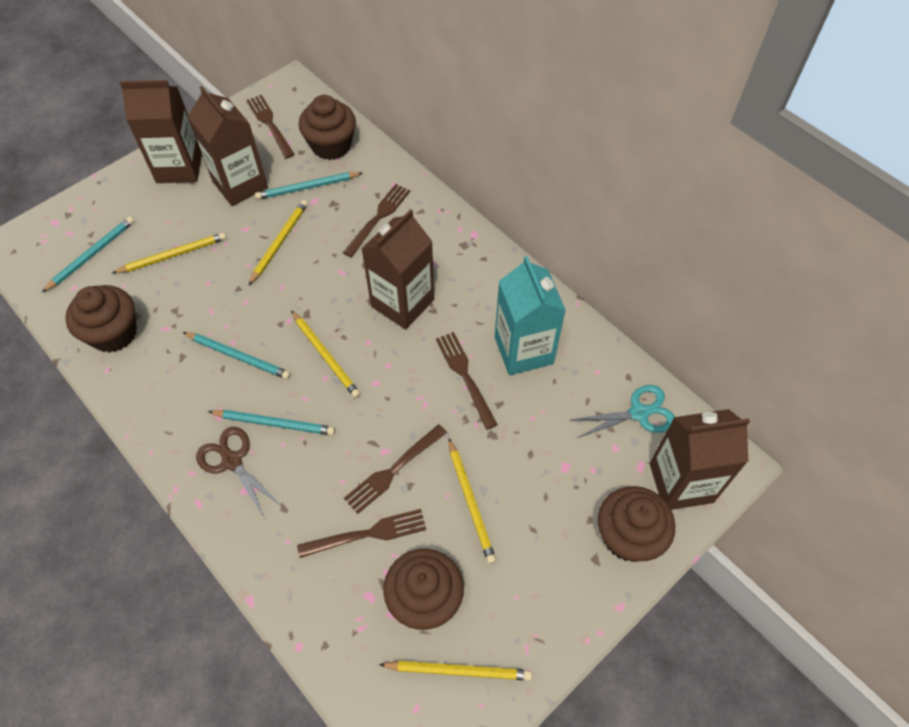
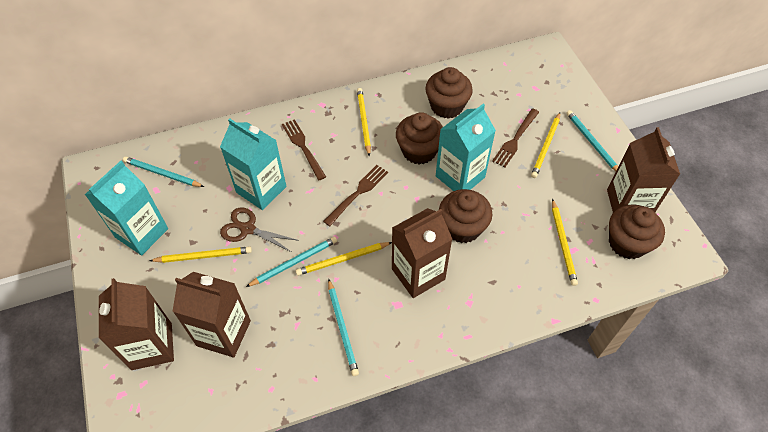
brown fork: [247,95,295,158] [297,509,426,558] [343,184,410,258] [344,424,447,514] [436,332,498,430] = 5 -> [282,119,326,180] [323,165,388,226] [492,108,539,168] = 3
turquoise carton: [495,256,566,375] = 1 -> [85,161,168,255] [220,119,286,210] [436,104,496,191] = 3
turquoise scissors: [571,385,675,438] = 1 -> none = 0

